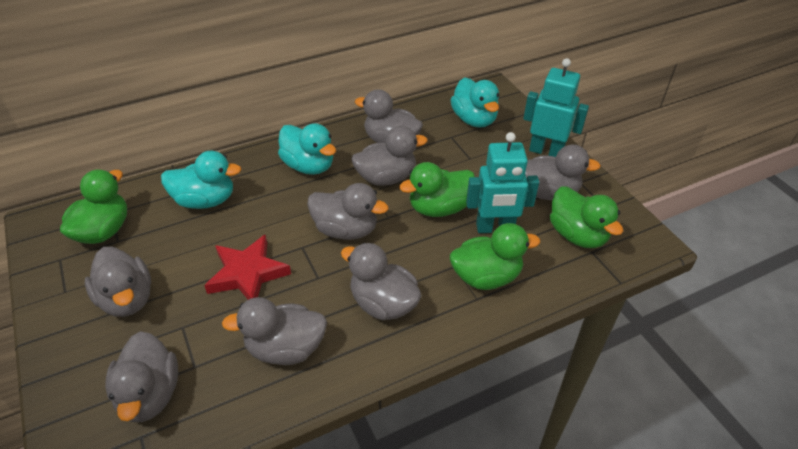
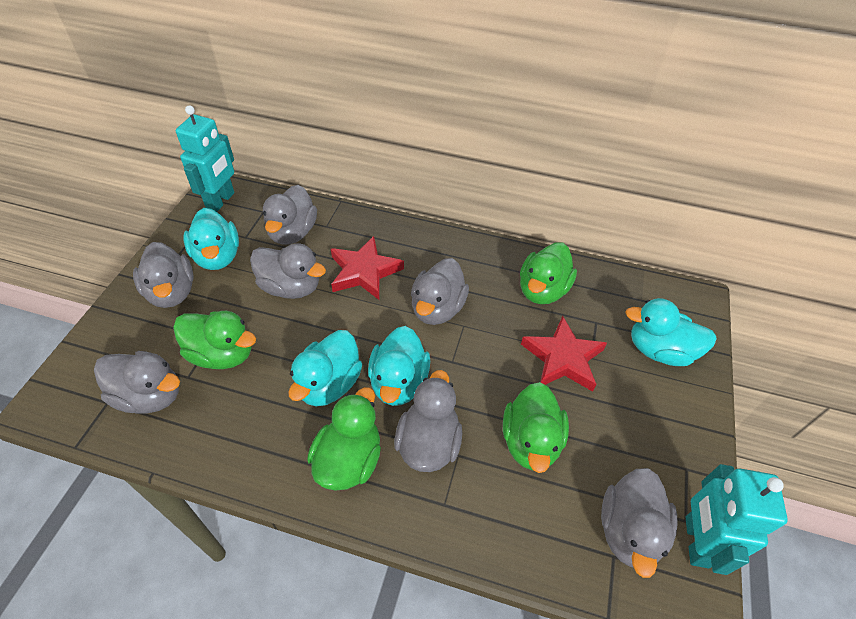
grey duck: [85,247,151,317] [105,331,178,422] [222,297,327,365] [307,183,389,240] [341,243,422,320] [351,126,427,186] [355,89,423,143] [525,144,601,200] = 8 -> [94,351,180,413] [133,242,194,308] [250,244,326,299] [263,185,317,244] [394,370,462,472] [411,258,469,325] [601,468,678,578] = 7
red star: [204,234,291,300] = 1 -> [331,236,404,300] [521,316,607,392] = 2
turquoise duck: [161,151,241,209] [278,123,336,175] [450,77,499,128] = 3 -> [183,208,239,270] [288,330,362,406] [368,326,430,406] [625,298,717,366] = 4

